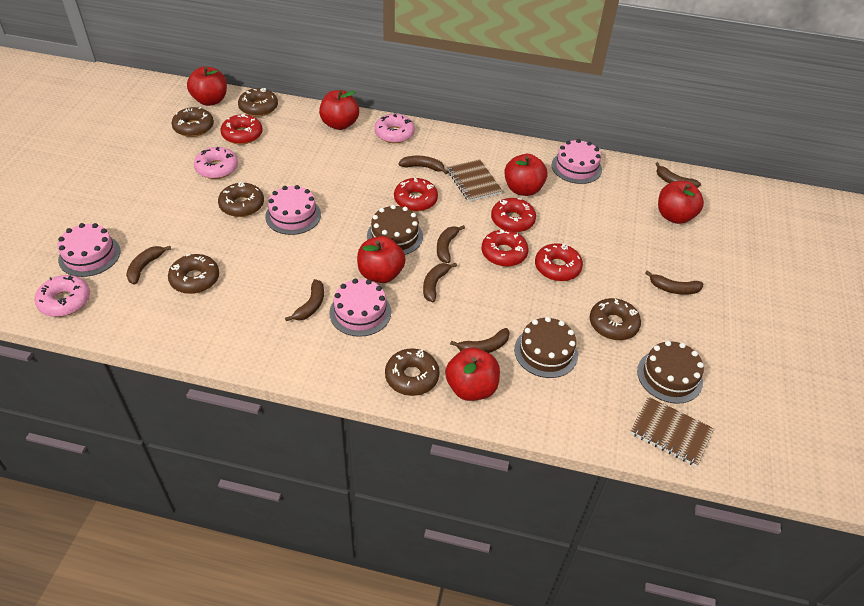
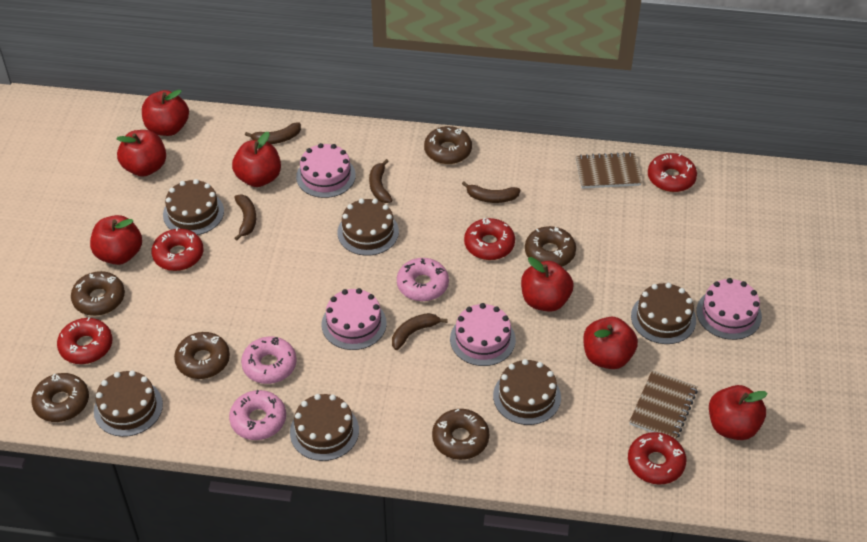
brown banana: [126,246,171,285] [285,279,324,321] [399,156,448,174] [423,263,457,302] [437,225,465,263] [450,328,510,353] [645,270,703,295] [655,162,701,188] = 8 -> [234,195,256,241] [245,122,301,144] [369,159,392,203] [392,313,448,350] [462,181,521,203] = 5
brown cake: [367,205,423,255] [514,317,578,378] [637,341,704,404] = 3 -> [94,370,163,437] [163,179,224,235] [290,394,359,461] [338,199,399,256] [493,359,561,425] [631,283,696,344] = 6
red apple: [187,66,227,106] [319,90,359,130] [357,236,406,283] [445,348,500,401] [504,154,548,196] [658,181,704,224] = 6 -> [90,215,142,265] [116,130,166,177] [142,90,189,136] [232,132,281,187] [521,257,574,312] [583,317,638,369] [709,385,768,440] = 7

